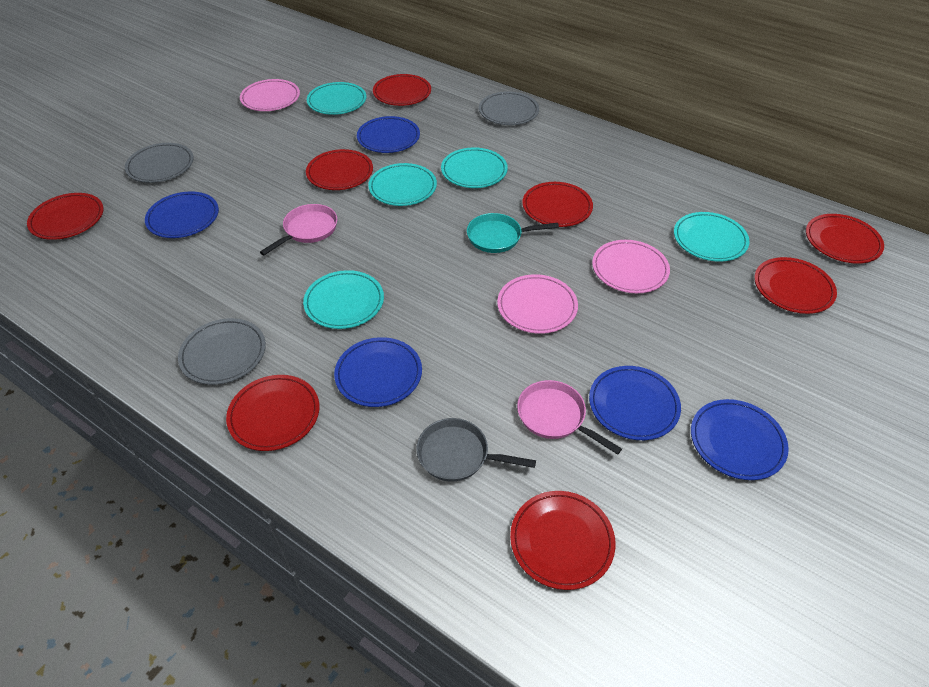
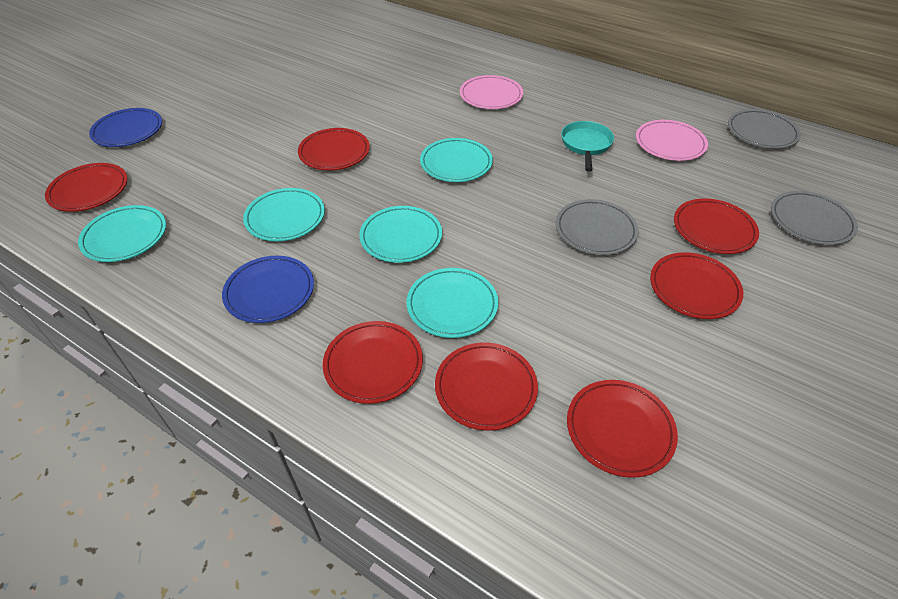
blue plate: [145,191,219,238] [334,337,422,407] [357,116,420,153] [589,366,681,440] [691,399,789,480] = 5 -> [89,108,162,147] [222,256,314,323] = 2
grey pan: [416,418,536,481] = 1 -> none = 0
pink pan: [260,204,337,255] [517,380,622,455] = 2 -> none = 0
pink plate: [240,79,300,111] [497,274,578,334] [592,240,670,293] = 3 -> [460,75,523,109] [636,120,708,161] = 2
red plate: [27,193,104,240] [226,375,319,451] [306,149,373,190] [373,74,431,106] [510,491,616,590] [522,182,593,227] [754,257,837,314] [806,214,884,264] = 8 -> [45,163,127,212] [298,128,370,170] [323,321,423,404] [435,342,538,431] [567,380,678,478] [650,252,743,319] [674,198,759,254] = 7

